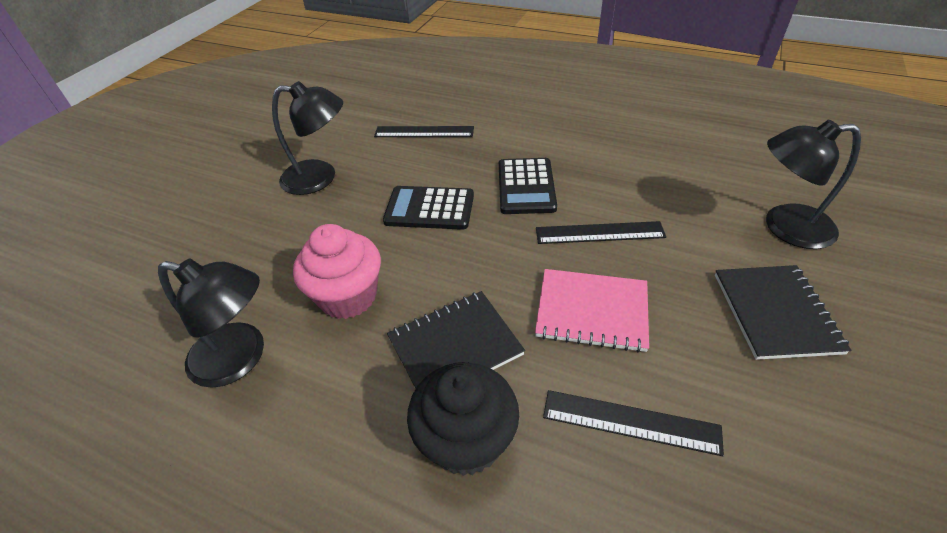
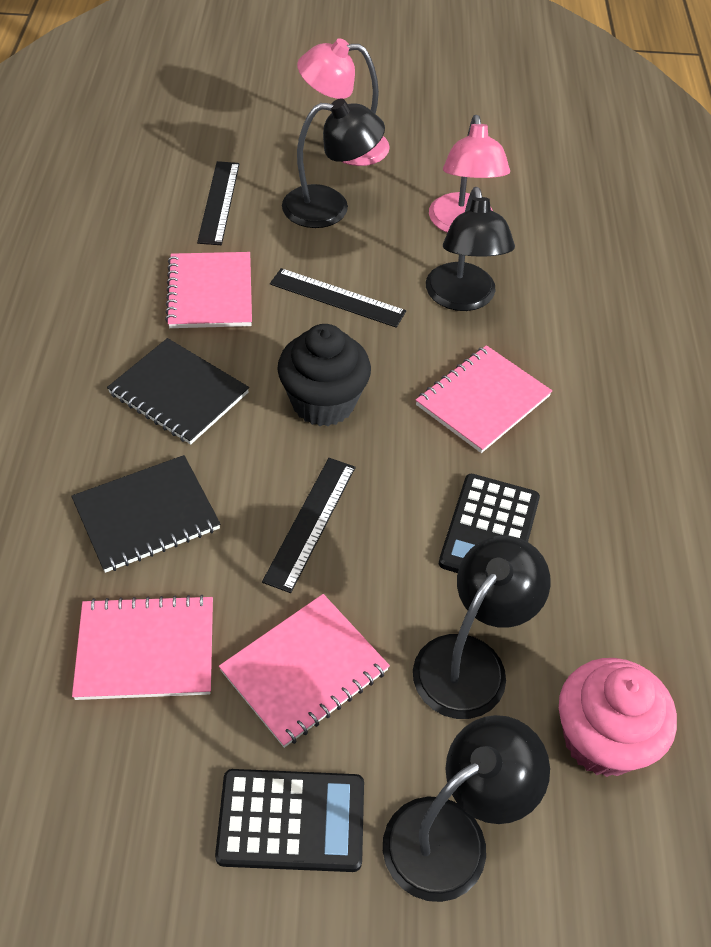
black lamp: [158,259,264,388] [272,81,343,195] [766,120,861,249] = 3 -> [282,98,385,228] [383,715,550,902] [413,536,550,719] [426,187,515,311] = 4
pink lamp: none = 0 -> [297,38,390,166] [429,115,510,233] = 2
pink notebook: [535,269,649,352] = 1 -> [72,595,213,700] [165,252,252,328] [219,594,390,748] [416,345,552,453] = 4

